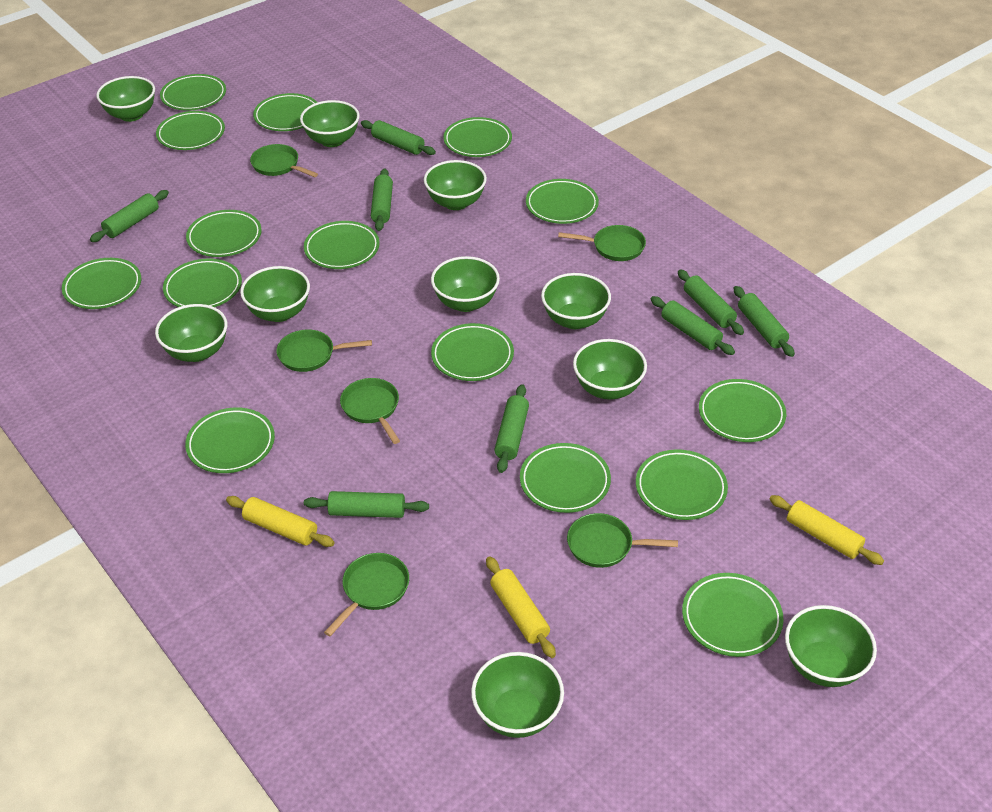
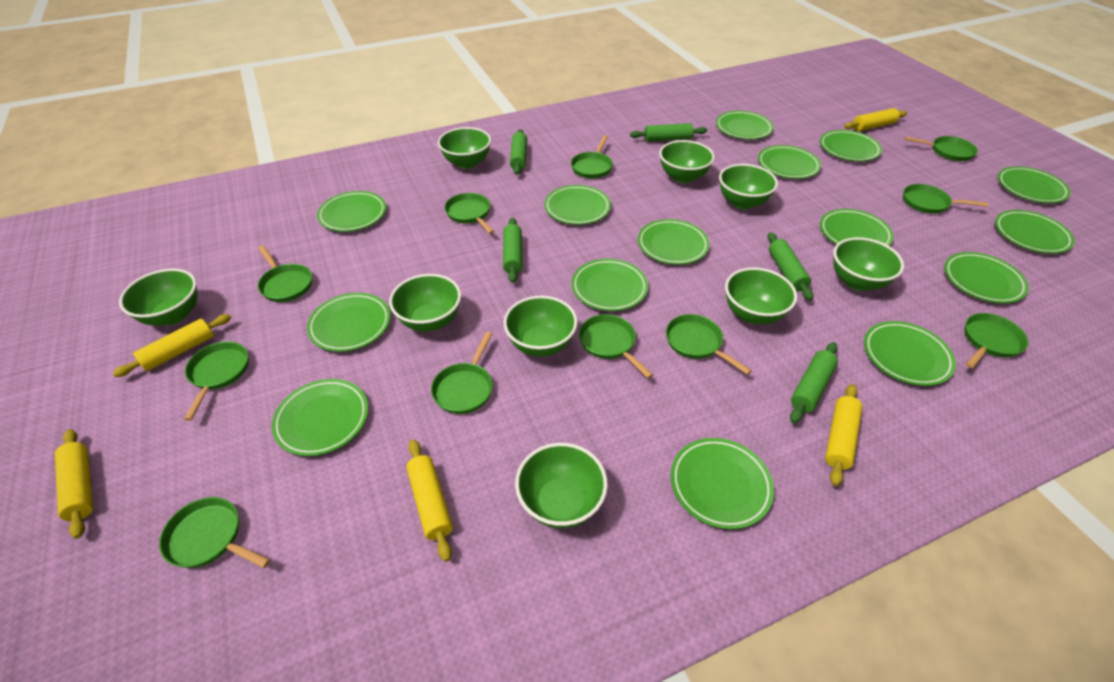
green bowl: [96,76,155,122] [155,304,227,362] [240,266,310,322] [300,100,360,147] [424,160,487,210] [431,256,500,312] [471,652,564,738] [541,273,611,329] [573,339,647,399] [785,605,877,687] = 10 -> [119,268,198,326] [389,274,461,332] [438,127,491,169] [504,296,578,357] [515,443,608,528] [659,140,715,183] [719,164,778,209] [725,267,797,324] [833,237,904,291] = 9
green pan: [250,144,318,177] [276,329,372,372] [324,553,409,636] [340,378,400,444] [558,225,646,261] [567,513,678,568] = 6 -> [159,497,270,568] [184,341,249,421] [258,246,312,302] [431,332,493,414] [444,193,494,234] [571,135,613,178] [579,314,653,378] [666,314,752,375] [903,184,989,214] [904,136,978,161] [964,313,1029,368] = 11
green rolling pin: [90,190,169,242] [304,491,429,518] [361,120,436,155] [371,168,393,231] [494,384,529,473] [651,296,735,355] [678,269,744,335] [734,286,795,357] = 8 -> [503,218,522,283] [510,129,527,175] [630,123,707,142] [768,232,813,301] [790,342,838,423] = 5
yellow rolling pin: [226,496,334,547] [486,556,556,658] [769,495,884,565] = 3 -> [55,429,93,539] [113,314,231,377] [406,439,453,562] [825,384,862,486] [844,108,907,131] = 5

